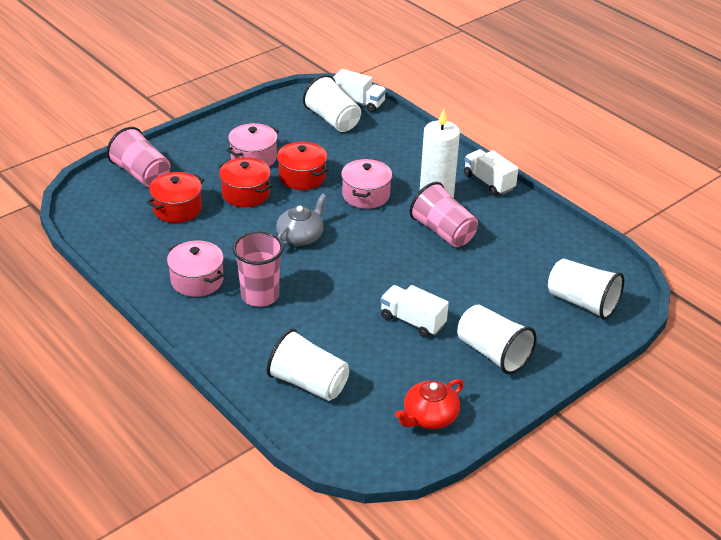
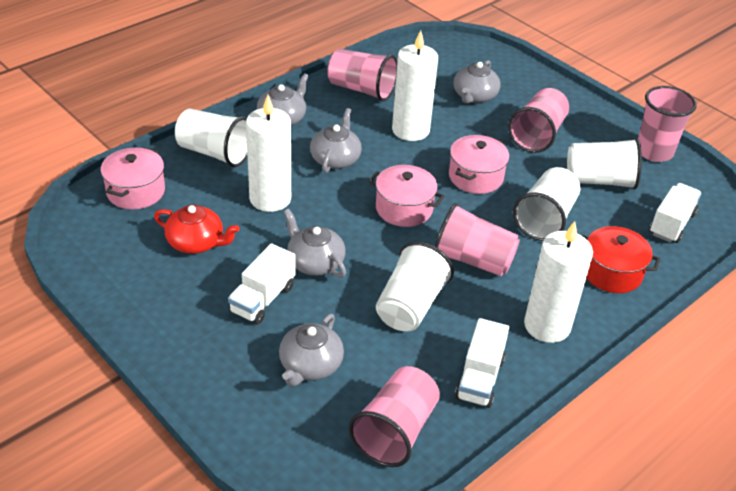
grey teapot: [276,194,327,246] = 1 -> [257,73,309,125] [279,314,344,387] [284,209,346,278] [310,108,362,173] [454,60,500,104] = 5
pink cup: [107,127,171,187] [233,231,284,307] [409,182,478,247] = 3 -> [327,49,397,102] [348,366,440,467] [435,203,520,276] [508,88,569,153] [638,86,697,162] = 5
red pot: [147,172,204,223] [218,157,272,207] [276,142,329,190] = 3 -> [581,226,660,293] = 1
white candle: [420,109,460,198] = 1 -> [246,95,291,212] [392,30,438,141] [524,221,593,343] = 3

